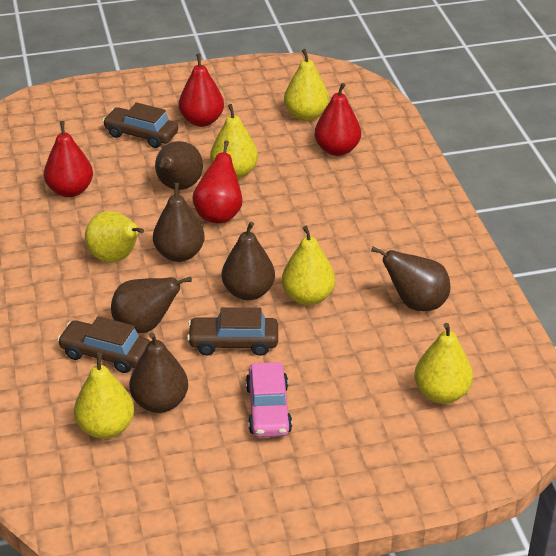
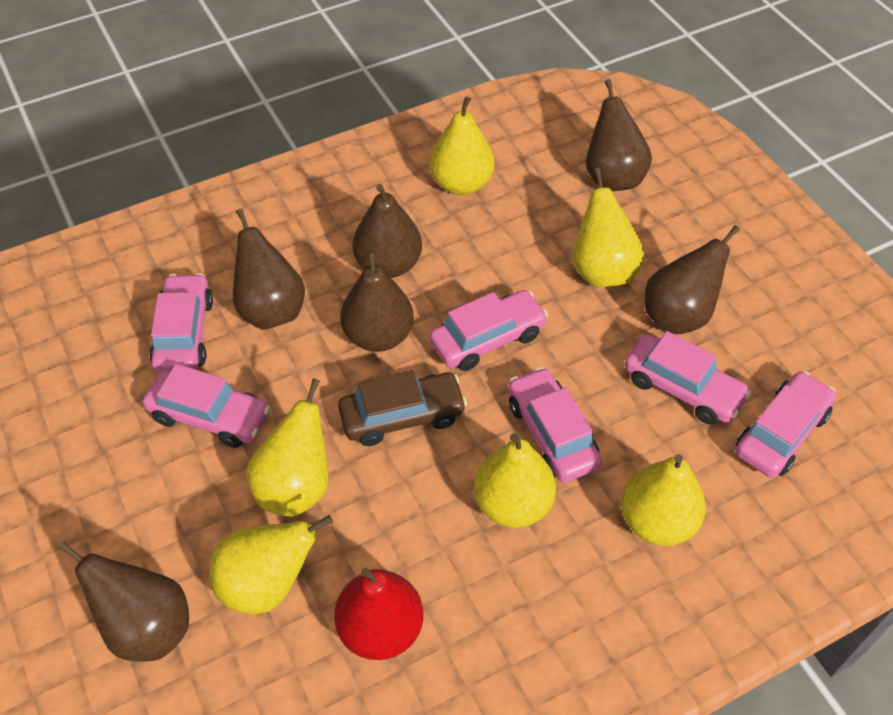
brown car: [57,316,150,373] [102,102,178,148] [187,307,278,356] = 3 -> [338,370,467,446] = 1
pink car: [246,362,292,437] = 1 -> [143,364,271,448] [149,273,213,373] [429,290,548,371] [508,367,602,482] [624,331,751,424] [736,371,836,478] = 6
red pear: [44,121,93,197] [179,54,224,127] [192,140,243,223] [315,83,361,156] = 4 -> [334,567,423,660] = 1

